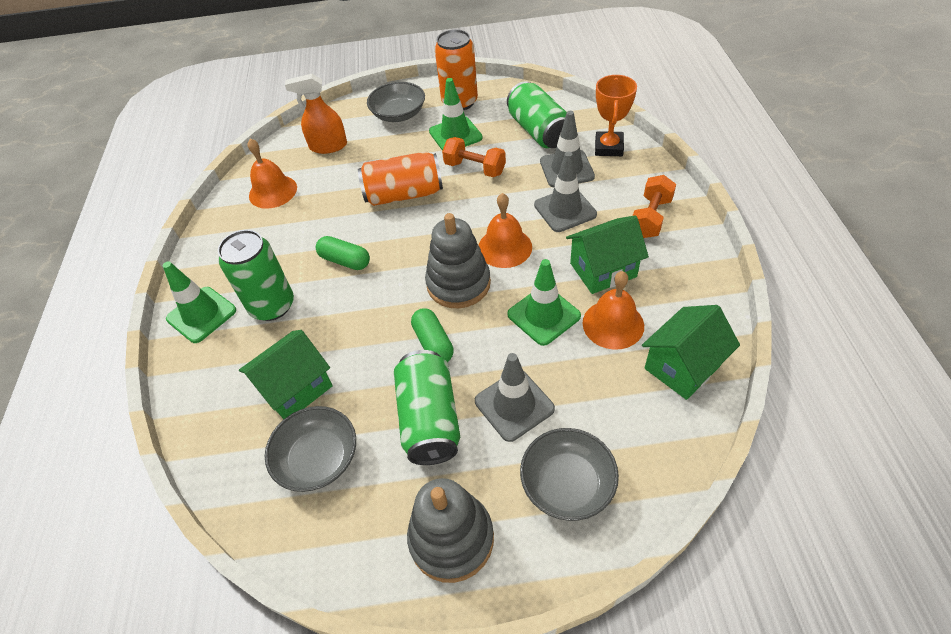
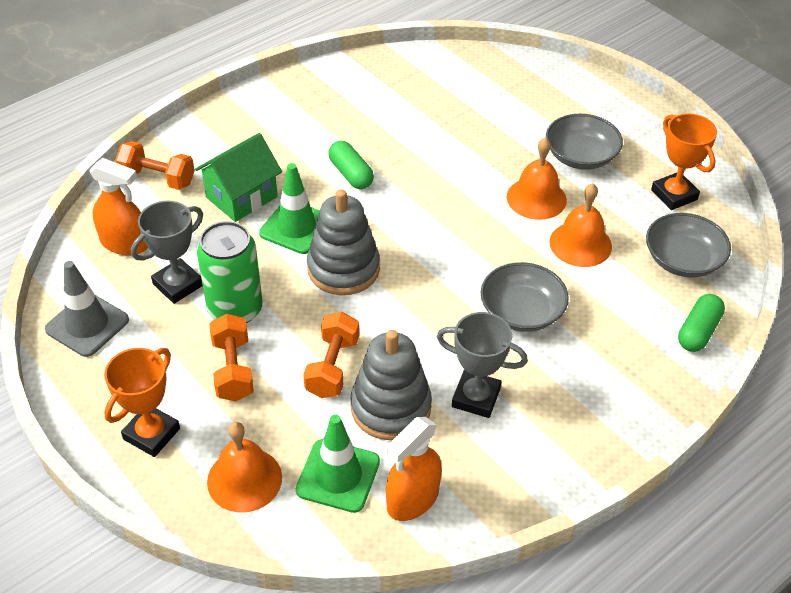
green can: [218,230,294,321] [394,350,460,465] [507,81,567,149] = 3 -> [197,221,262,324] = 1
green house: [239,330,333,419] [566,215,649,294] [642,305,740,400] = 3 -> [195,133,282,222] = 1
green traffic cone: [163,261,236,343] [429,78,483,151] [508,259,581,346] = 3 -> [259,163,320,254] [296,415,380,513] = 2
grey traffic cone: [475,353,555,442] [534,151,597,232] [540,111,595,187] = 3 -> [45,261,129,357] = 1
grey trophy: none = 0 -> [131,201,203,304] [437,312,528,418] = 2
orange can: [358,152,443,206] [435,29,478,110] = 2 -> none = 0
orange dumbbell: [442,137,506,177] [632,175,676,238] = 2 -> [115,141,195,190] [209,314,254,401] [303,312,359,398] = 3
orange spray bottle: [285,74,347,154] = 1 -> [89,158,148,255] [386,417,442,521] = 2
orange trophy: [595,75,637,156] = 1 -> [104,348,180,457] [651,113,717,210] = 2

